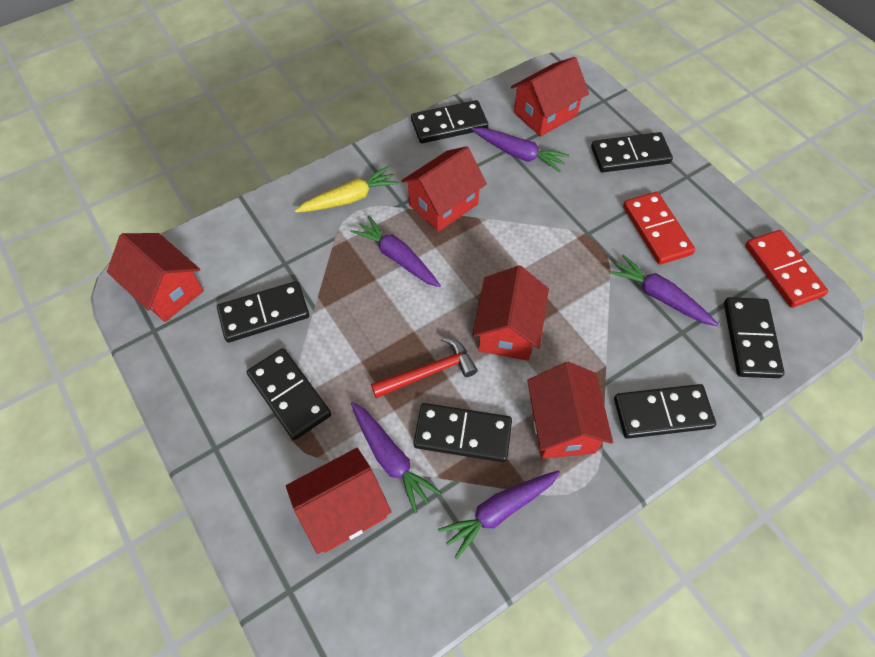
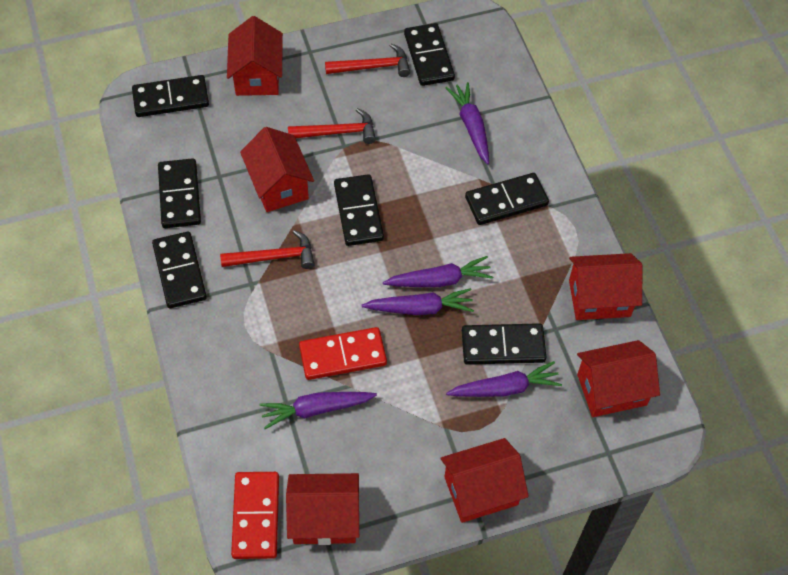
red hammer: [371,337,478,398] = 1 -> [220,230,315,269] [288,108,376,144] [325,44,410,77] = 3
yellow carrot: [295,166,399,212] = 1 -> none = 0

